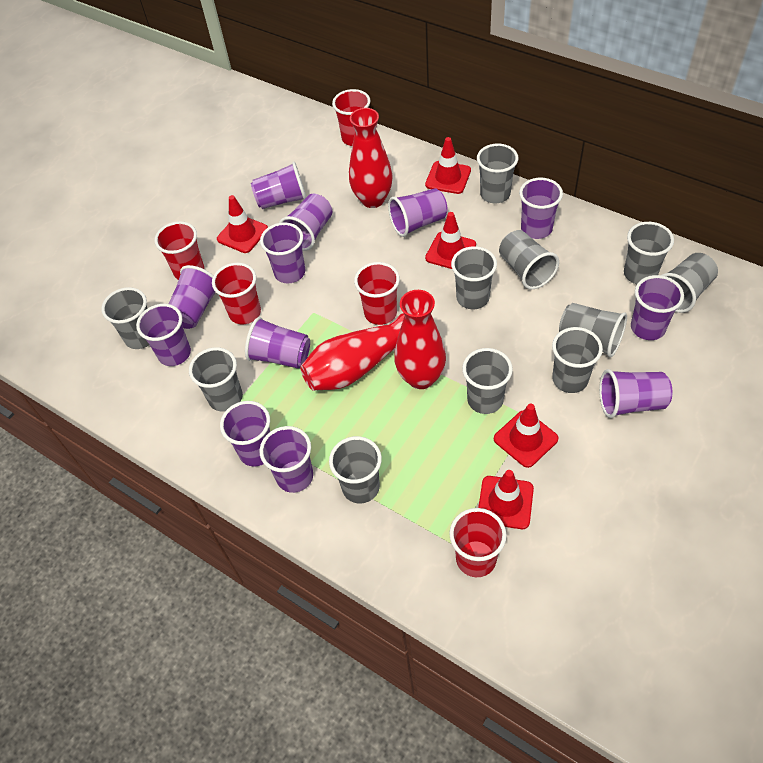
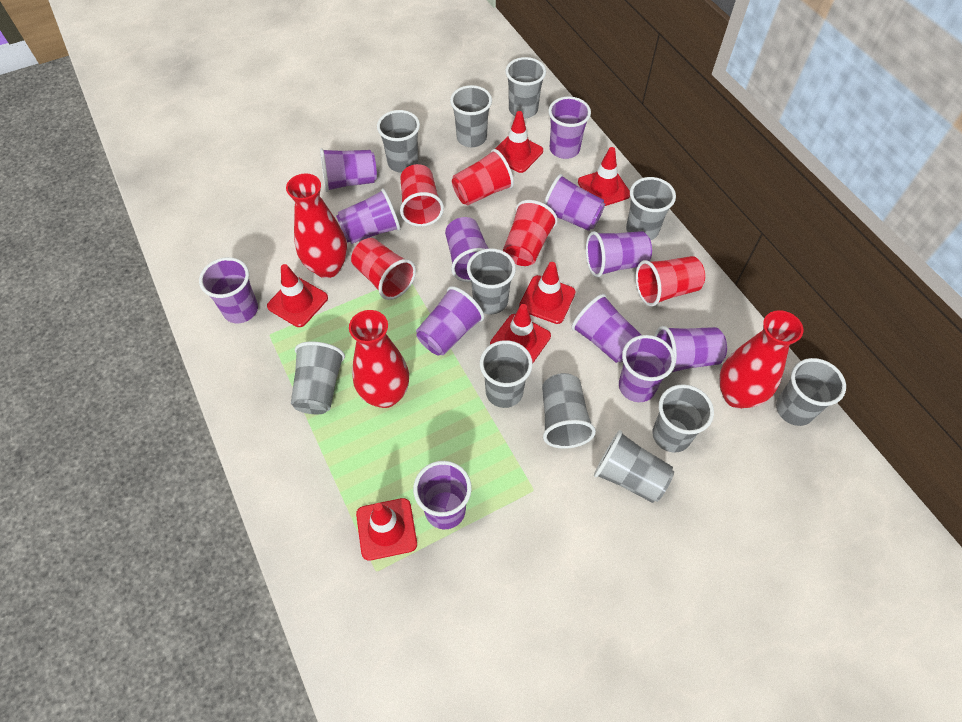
red traffic cone: [217,195,268,253] [425,137,471,194] [425,212,476,269] [478,470,534,529] [494,404,559,468] = 5 -> [267,264,328,327] [356,498,417,561] [490,304,551,363] [495,111,543,173] [519,262,576,324] [578,147,630,206] = 6

